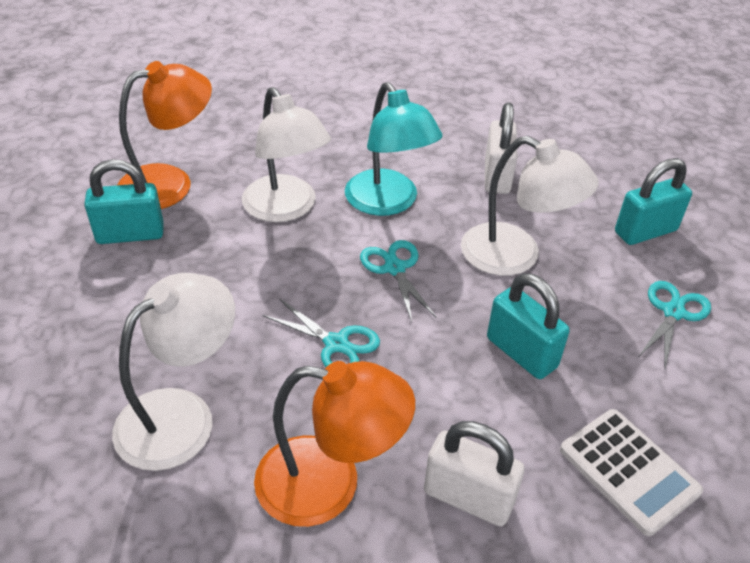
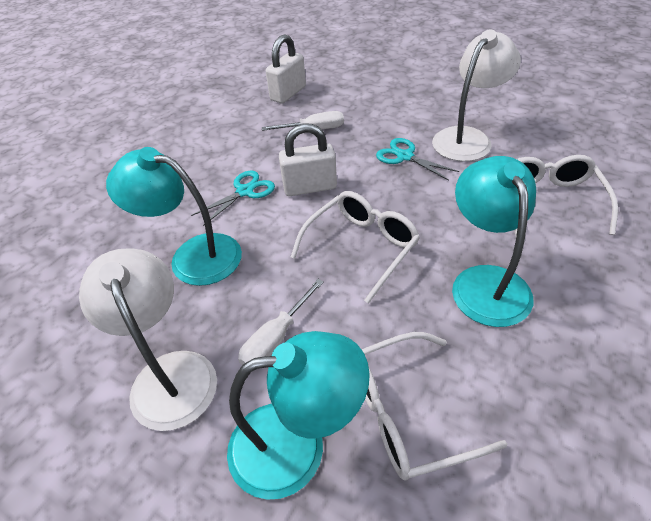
orange lamp: [117,61,212,209] [254,361,415,527] = 2 -> none = 0
turquoise lamp: [345,82,443,216] = 1 -> [106,147,242,286] [227,331,370,500] [452,156,536,327] = 3
turquoise padlock: [84,159,164,244] [487,273,570,379] [615,158,692,245] = 3 -> none = 0
turquoise scissors: [263,298,380,367] [360,240,437,322] [639,281,711,368] = 3 -> [191,171,275,226] [376,138,459,181] = 2
white calculator: [560,409,703,536] = 1 -> none = 0
white glasses: none = 0 -> [291,191,420,304] [361,332,507,481] [514,155,618,235] = 3
white lamp: [112,273,235,471] [242,87,331,222] [461,136,599,276] = 3 -> [79,249,217,431] [432,29,521,161] = 2
white screwdriver: none = 0 -> [238,279,324,365] [262,111,344,131] = 2

